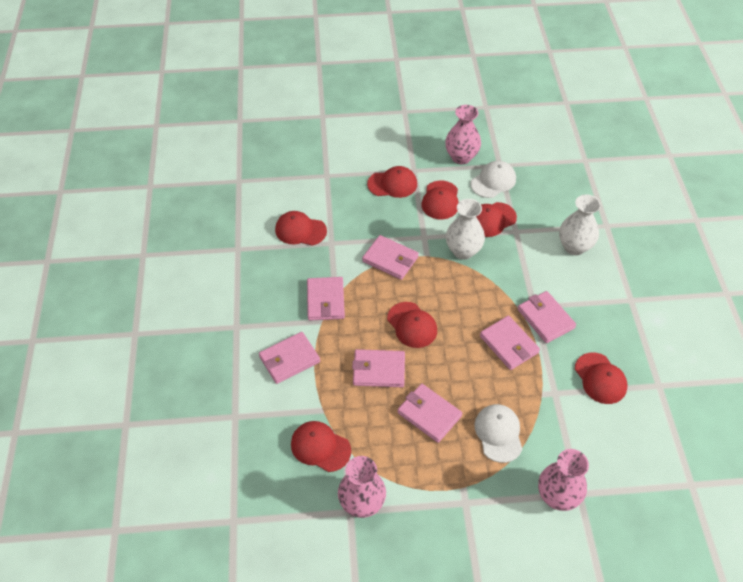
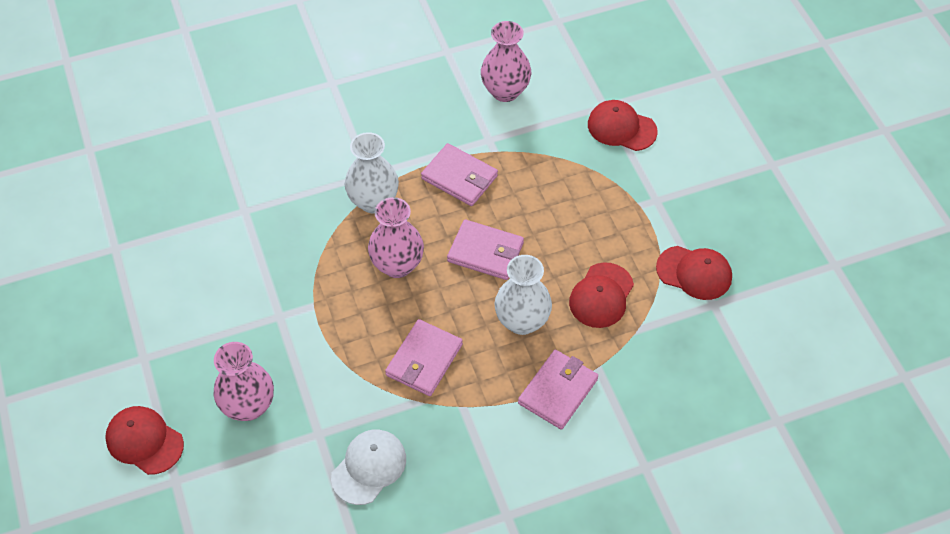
pink wallet: [259,332,320,384] [307,277,345,320] [352,349,405,387] [362,235,419,280] [397,384,462,443] [480,315,540,370] [518,291,576,343] = 7 -> [385,319,463,396] [421,143,498,206] [447,220,524,280] [518,350,598,430] = 4
red cap: [275,211,327,246] [291,421,351,472] [367,166,417,198] [387,302,437,348] [421,181,459,219] [476,202,517,237] [575,353,628,404] = 7 -> [105,406,184,475] [569,262,634,328] [588,100,658,151] [656,246,732,300] = 4
white cap: [470,161,516,198] [474,404,522,463] = 2 -> [331,429,406,505] = 1

